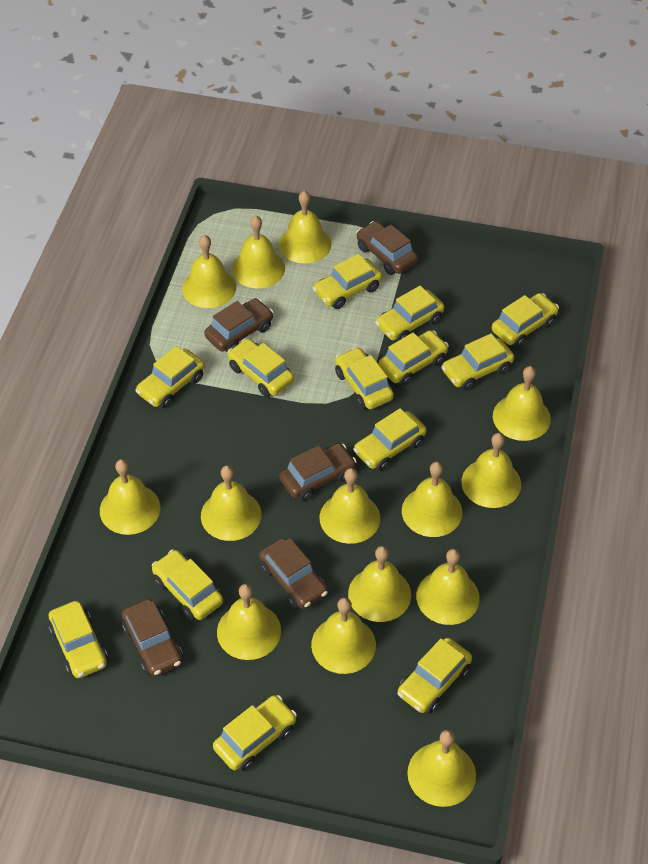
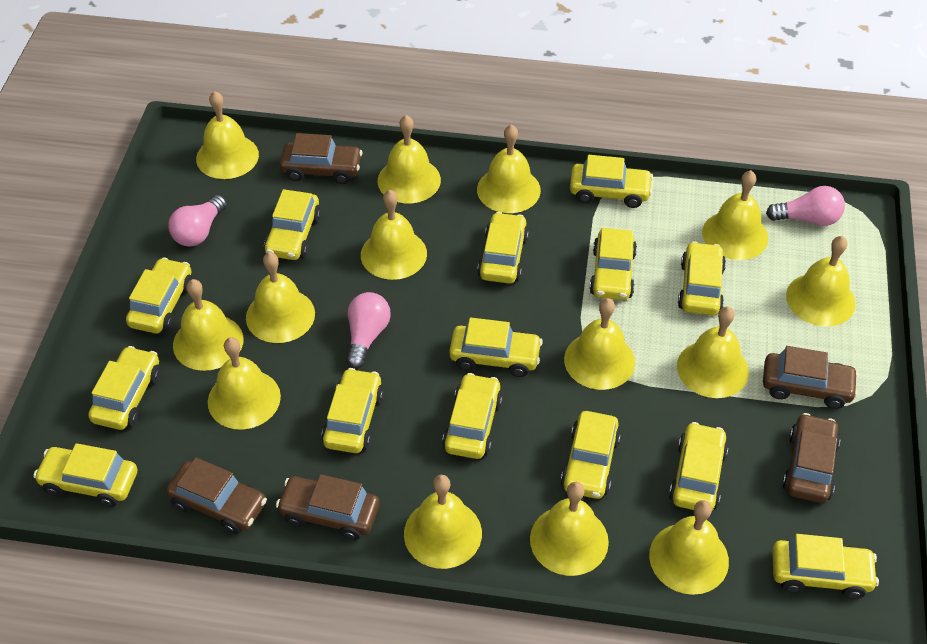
pink light bulb: none = 0 -> [168,195,227,247] [346,292,391,369] [766,186,845,226] = 3
yellow car: [48,601,108,678] [135,346,205,408] [152,550,223,620] [213,695,297,771] [227,338,294,397] [313,254,382,309] [335,347,394,409] [353,408,426,471] [375,286,444,341] [378,330,449,386] [397,638,472,713] [441,333,514,390] [492,293,559,347] = 13 -> [33,443,137,507] [88,346,161,430] [126,257,193,333] [264,189,321,260] [322,368,384,453] [442,373,503,459] [449,318,543,377] [477,212,529,284] [561,411,621,499] [570,155,653,208] [589,228,637,300] [669,422,728,511] [678,241,726,315] [772,534,879,599] = 14

